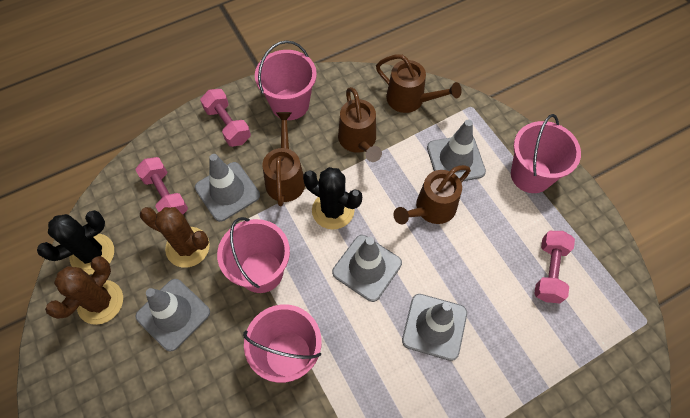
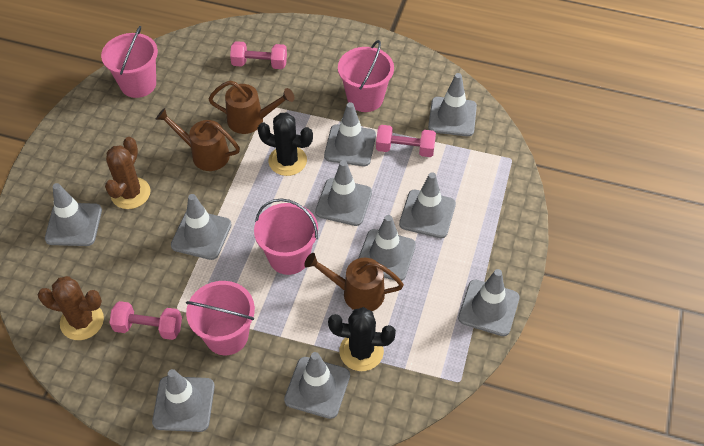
brown watering can: [262,112,305,206] [338,87,382,162] [376,54,462,113] [393,165,471,224] = 4 -> [155,108,240,171] [208,80,294,134] [304,253,404,311] = 3
grey traffic cone: [136,279,210,351] [195,154,260,222] [332,235,402,302] [402,294,467,361] [427,119,486,181] = 5 -> [45,183,102,246] [152,369,215,432] [171,194,232,260] [284,352,350,419] [315,160,372,226] [324,102,376,166] [358,215,416,281] [399,172,456,238] [428,73,477,136] [458,269,519,336] = 10

